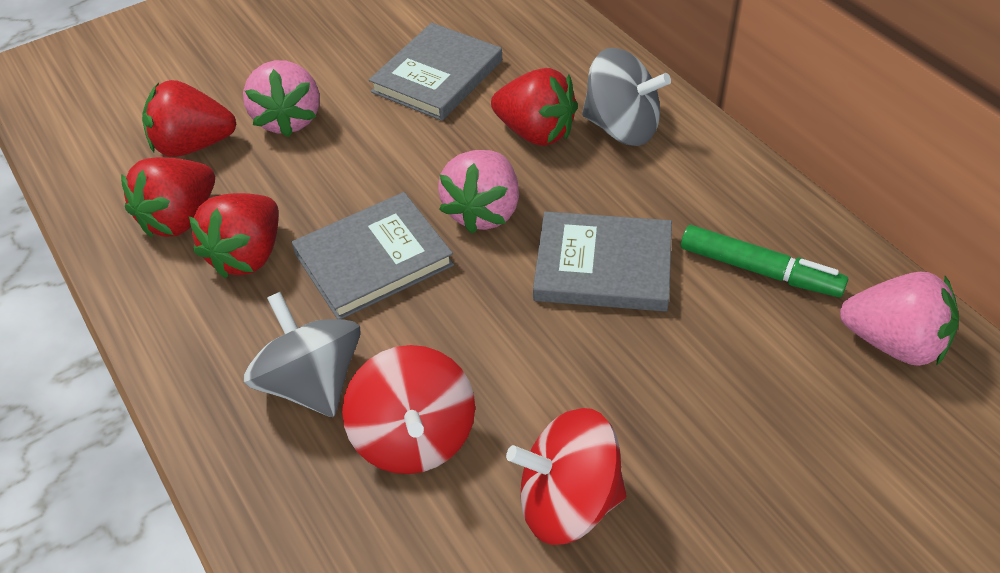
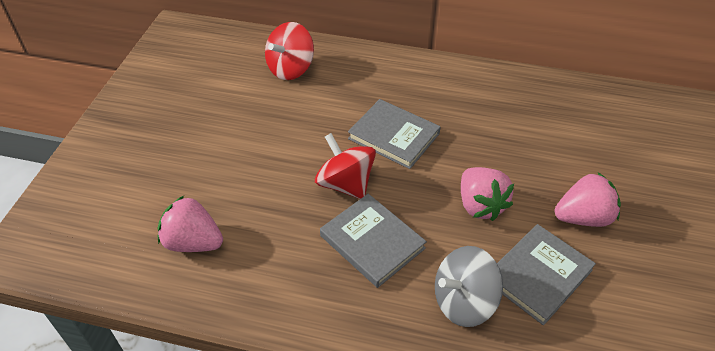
green marker: [681,225,848,297] = 1 -> none = 0
grey spinning top: [244,292,361,417] [582,48,671,146] = 2 -> [435,246,503,327] = 1
red strawberry: [121,157,215,238] [142,80,237,157] [189,193,279,278] [491,68,578,146] = 4 -> none = 0

